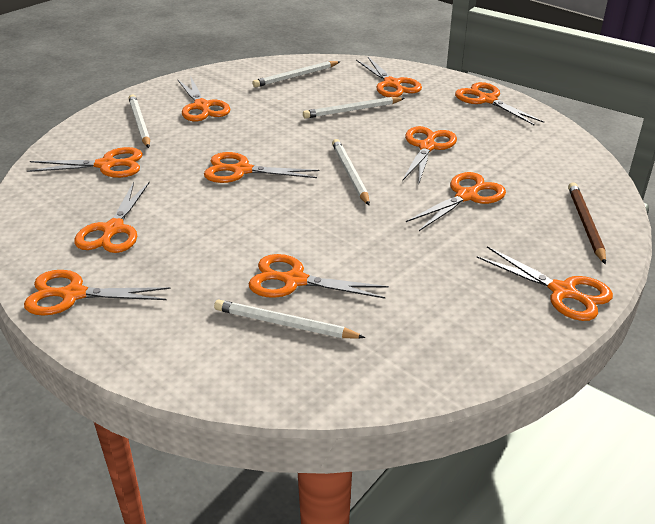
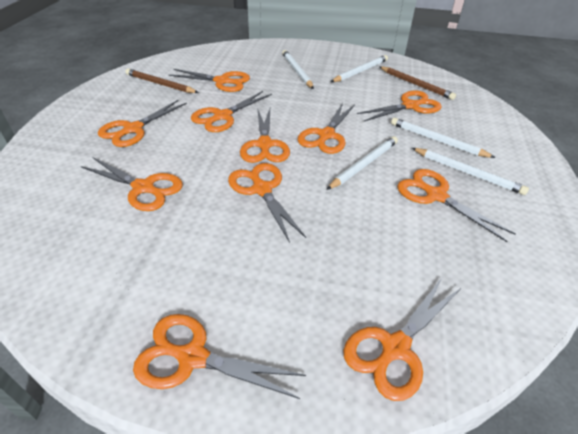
brown pencil: [568,182,606,264] = 1 -> [125,68,199,93] [379,66,456,100] = 2

